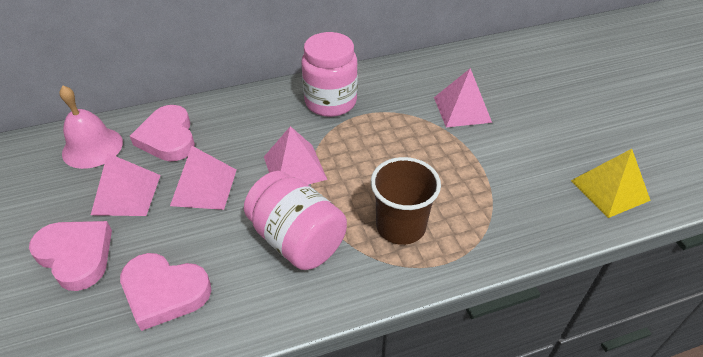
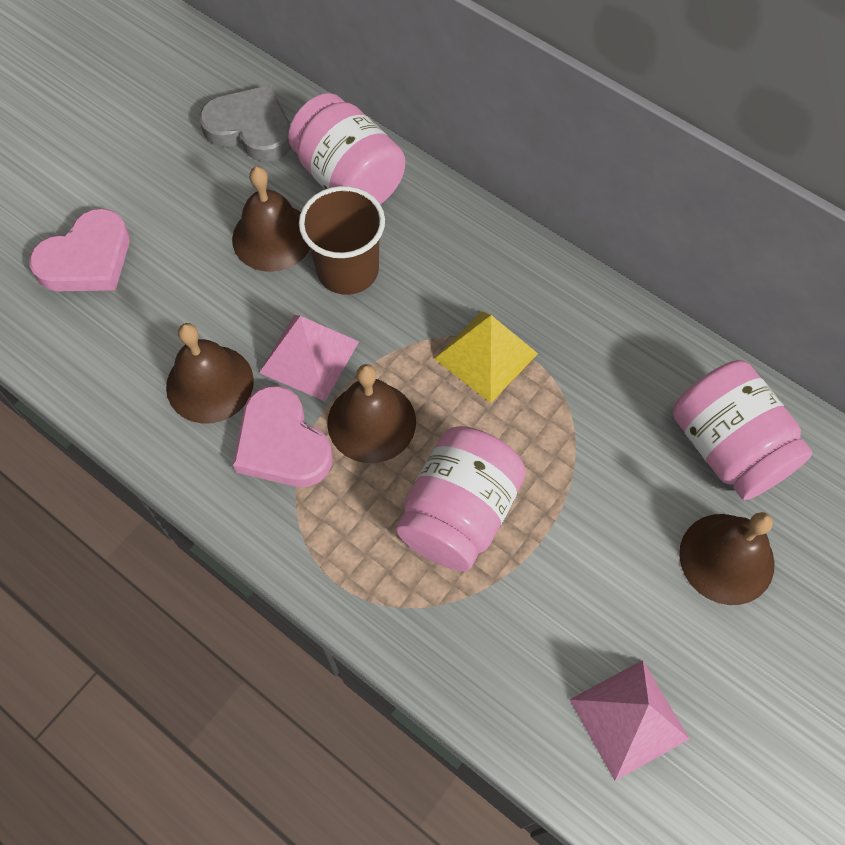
brown bell: none = 0 -> [166,323,254,424] [232,166,310,272] [327,364,416,463] [679,512,775,605] = 4
grey heart: none = 0 -> [199,85,291,162] = 1
pink bell: [59,86,123,169] = 1 -> none = 0
pink heart: [29,221,112,291] [120,253,212,331] [130,105,195,161] = 3 -> [29,208,130,291] [233,386,333,487] = 2
pink jar: [244,171,347,270] [301,32,358,117] = 2 -> [288,93,405,204] [396,426,526,571] [673,360,813,500] = 3
pink pyramid: [91,153,161,216] [170,146,236,210] [264,126,327,185] [434,68,492,127] = 4 -> [259,315,359,401] [569,660,689,781] = 2

